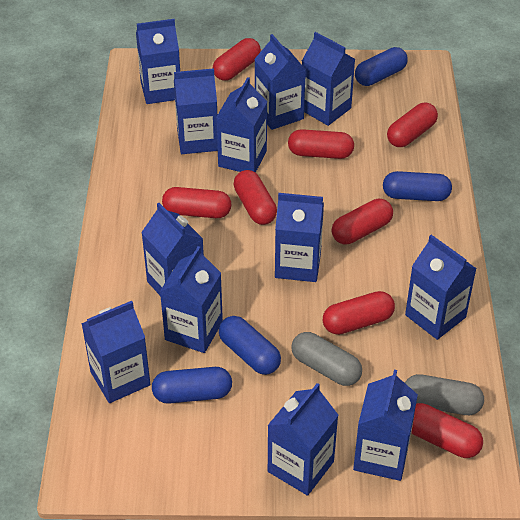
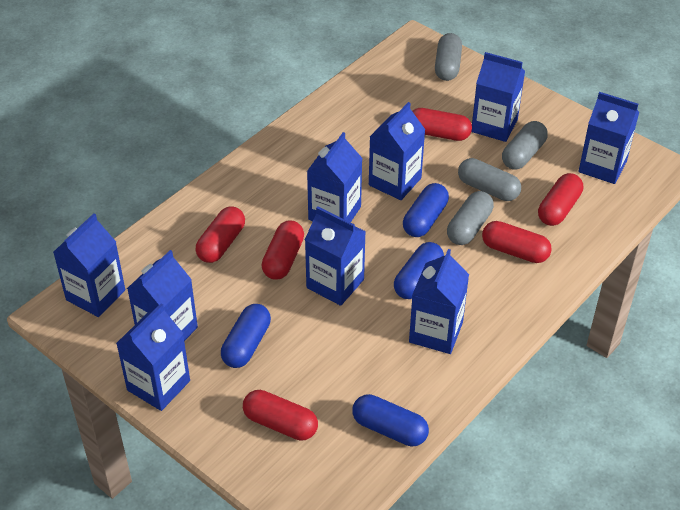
blue carton: [81,301,150,403] [136,19,180,104] [141,203,204,295] [160,246,223,353] [174,68,218,154] [216,77,267,173] [254,34,306,130] [267,383,338,496] [275,193,324,282] [302,32,355,126] [353,370,418,481] [405,235,477,340] = 12 -> [53,213,125,317] [116,304,190,411] [127,250,198,341] [305,206,366,306] [307,132,363,222] [369,102,425,200] [409,249,469,354] [471,52,525,142] [579,92,639,184] = 9
grey capsule: [291,332,362,386] [405,374,484,415] = 2 -> [435,33,462,81] [447,191,494,245] [458,158,521,201] [502,121,548,170] = 4
red capsule: [162,187,231,218] [213,38,261,81] [234,170,277,225] [288,129,354,159] [323,291,395,335] [332,199,393,245] [387,103,438,147] [411,403,483,458] = 8 -> [195,206,245,263] [243,390,318,441] [262,220,304,280] [412,108,472,141] [482,221,552,263] [538,173,583,226] = 6

